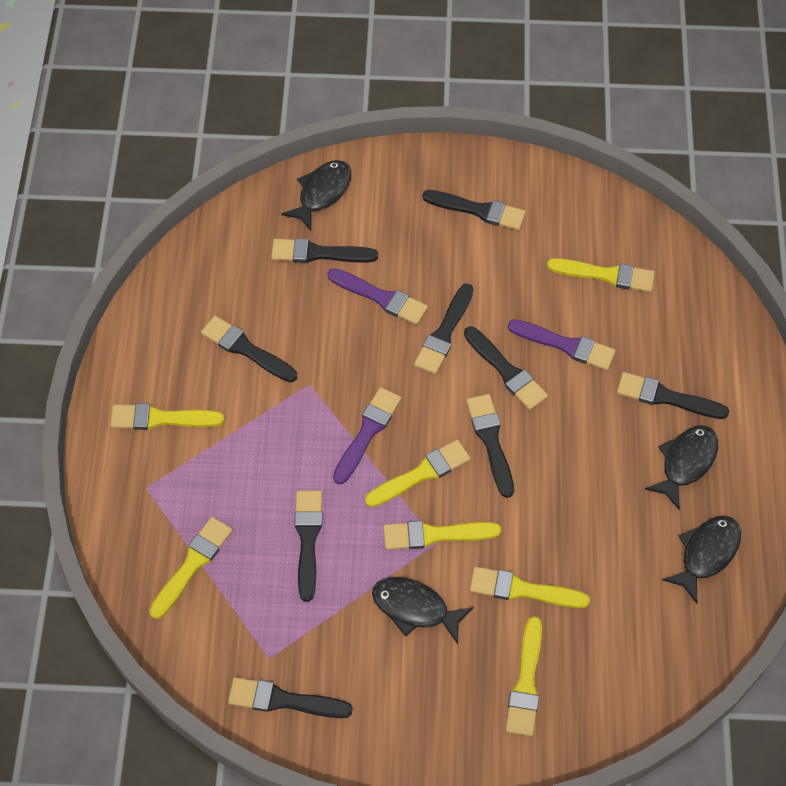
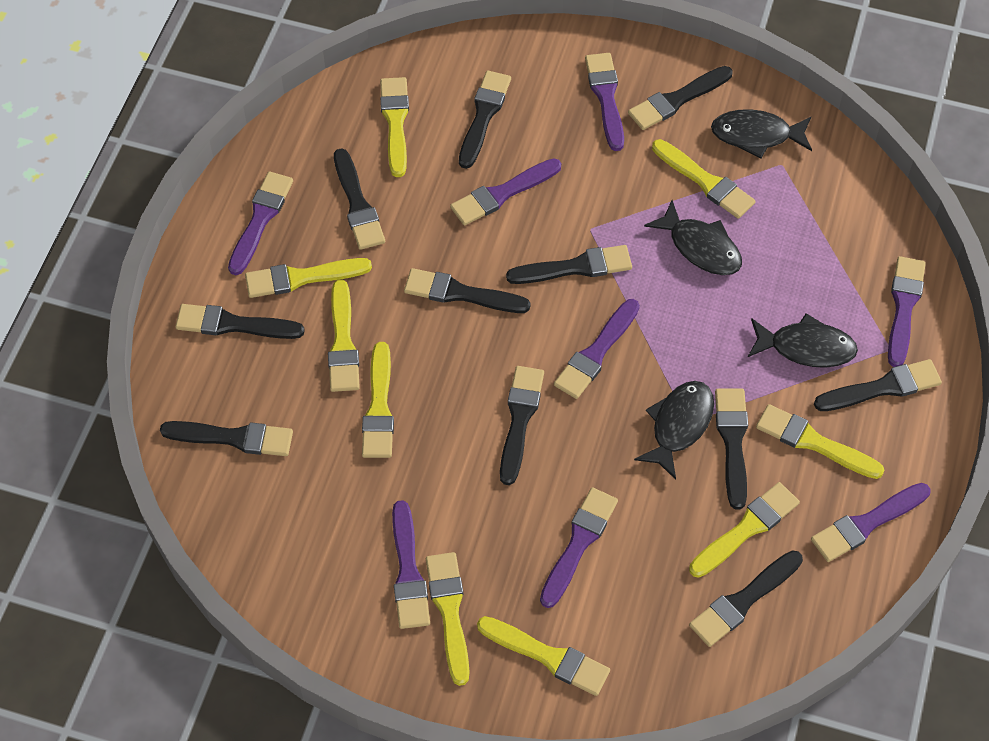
black brush: [201,316,297,382] [228,677,353,718] [271,238,378,263] [294,490,323,602] [414,283,474,374] [422,190,526,230] [464,326,548,410] [466,394,514,498] [617,372,729,419] = 9 -> [160,421,293,456] [175,304,305,339] [334,148,385,250] [404,268,531,313] [459,71,511,169] [500,366,544,485] [506,245,632,284] [628,66,733,130] [689,550,803,647] [715,389,748,509] [814,359,942,411] = 11
purple brush: [327,268,428,325] [333,387,402,484] [508,319,616,370] = 3 -> [228,171,293,275] [392,500,430,629] [450,158,561,225] [540,487,618,608] [554,299,640,399] [585,53,624,151] [811,483,930,562] [888,256,926,367] = 8
yellow brush: [110,403,225,430] [149,517,233,619] [365,440,471,507] [383,521,501,550] [470,567,590,608] [505,616,542,736] [547,258,655,292] = 7 -> [245,258,372,298] [328,280,360,392] [362,342,394,458] [380,77,409,177] [426,552,469,686] [477,616,610,696] [652,139,756,219] [689,482,800,578] [756,404,885,479] = 9

